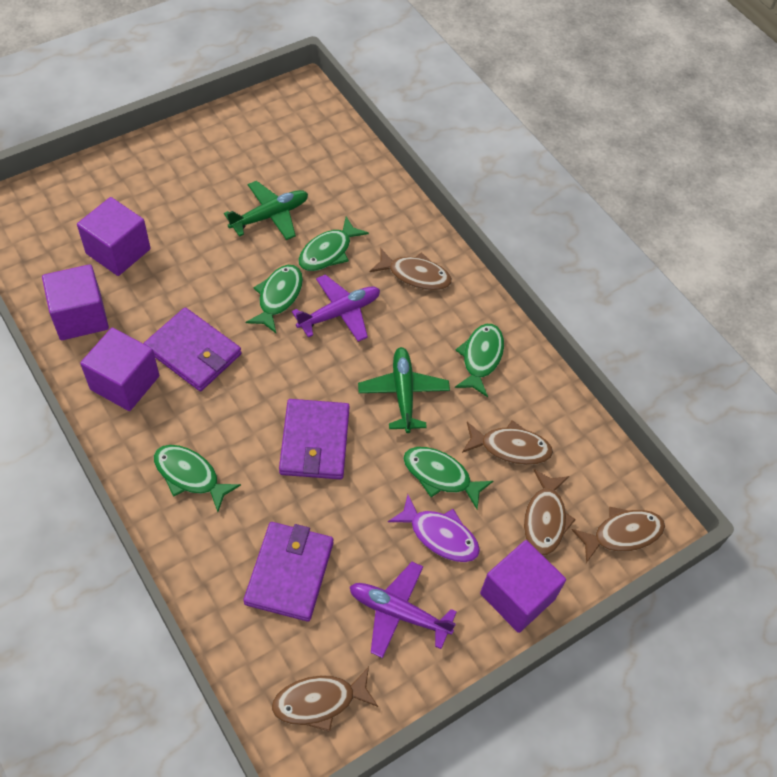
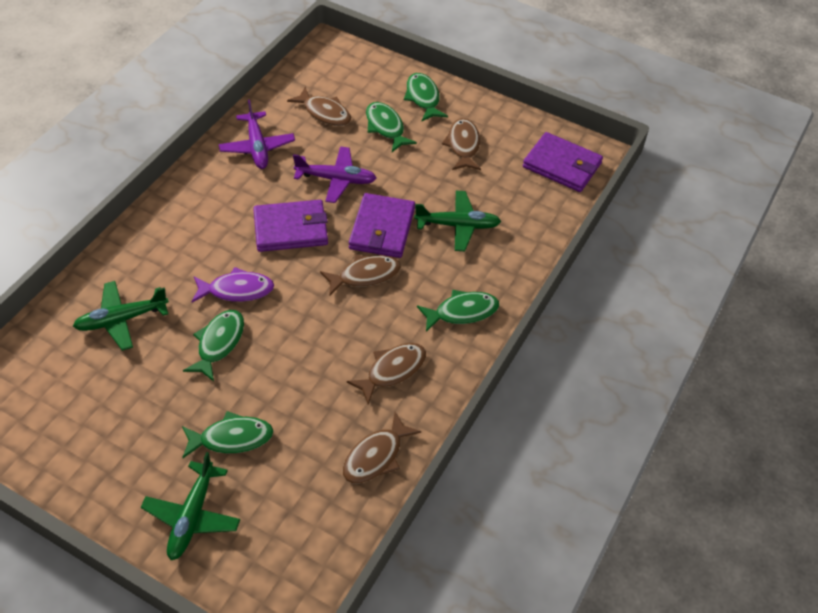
green plane: [224,181,308,240] [358,347,450,433] = 2 -> [73,281,169,351] [141,452,240,560] [414,191,501,251] = 3
purple cube: [42,264,109,340] [77,197,150,276] [80,328,159,411] [480,540,566,633] = 4 -> none = 0

